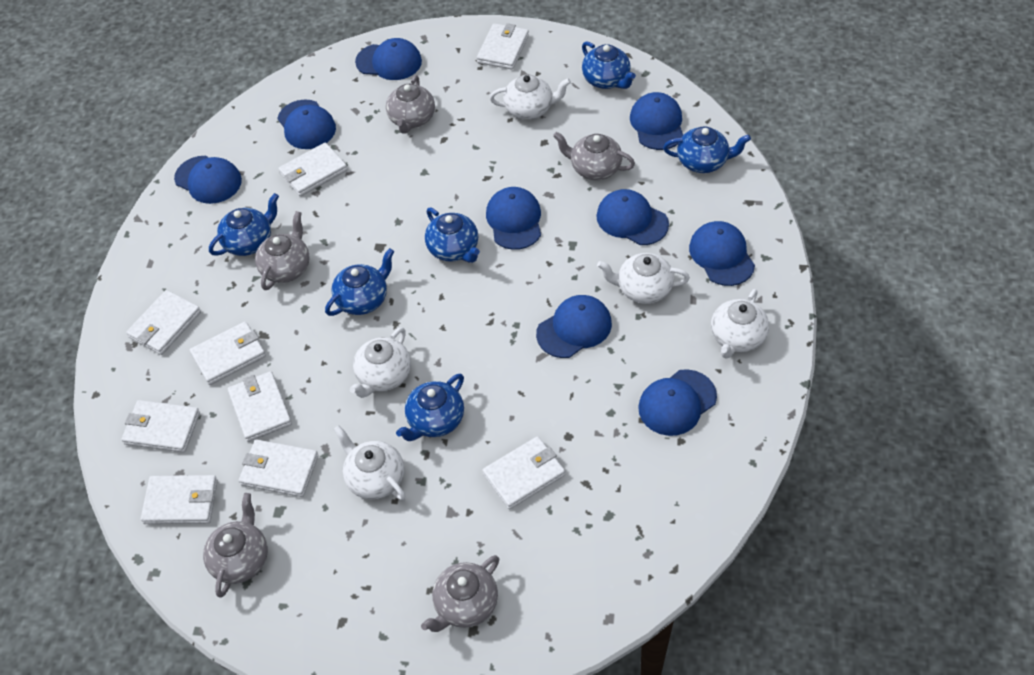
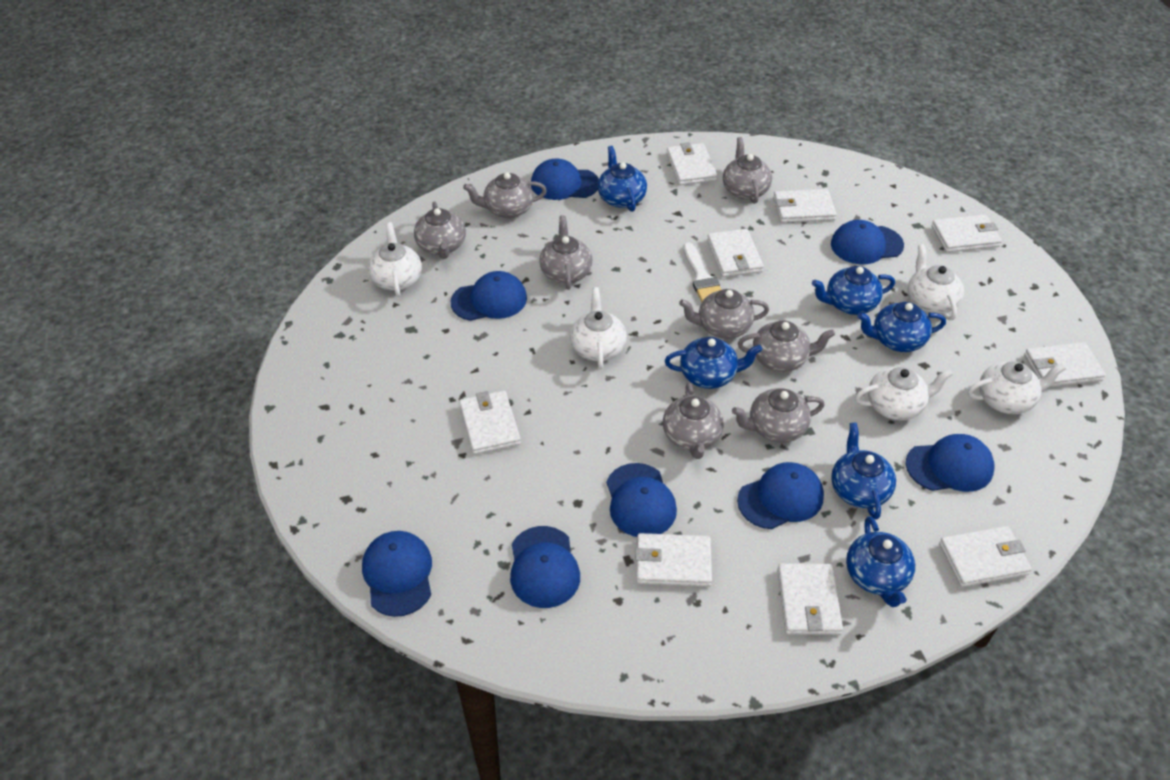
blue cap: [174,156,242,204] [277,100,336,149] [355,38,422,80] [486,187,541,250] [536,295,612,358] [596,189,669,245] [630,92,683,150] [638,369,717,436] [689,221,755,286] = 9 -> [362,531,432,617] [451,271,527,321] [510,526,580,608] [531,159,599,200] [606,463,677,537] [737,462,824,529] [831,220,904,264] [906,434,994,492] = 8
grey teapot: [203,493,268,598] [255,211,310,290] [386,75,435,134] [421,555,499,632] [553,132,635,180] = 5 -> [414,201,466,259] [463,172,547,219] [539,215,592,290] [663,383,723,459] [679,289,769,339] [723,137,772,204] [732,388,825,443] [738,321,835,372] = 8
white brush: none = 0 -> [683,243,721,302] = 1

